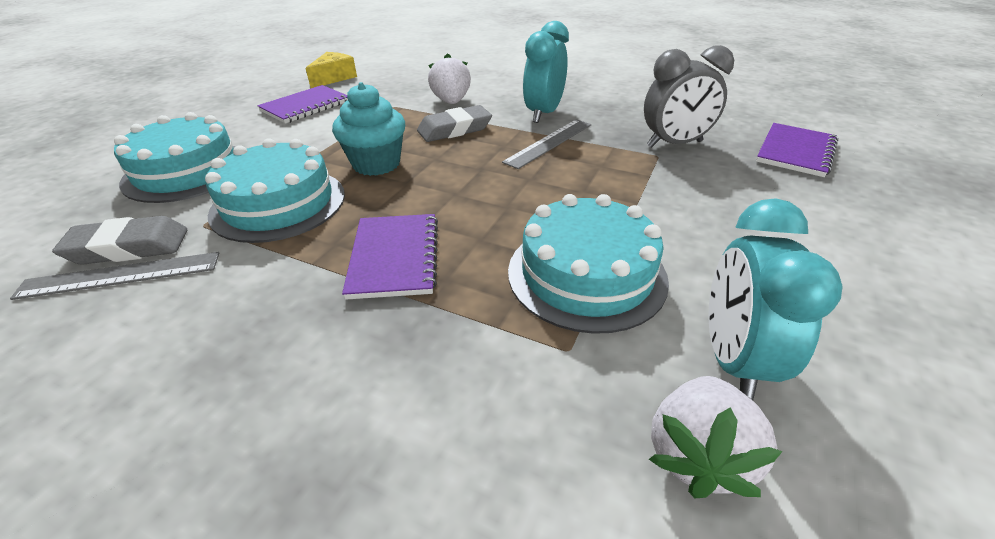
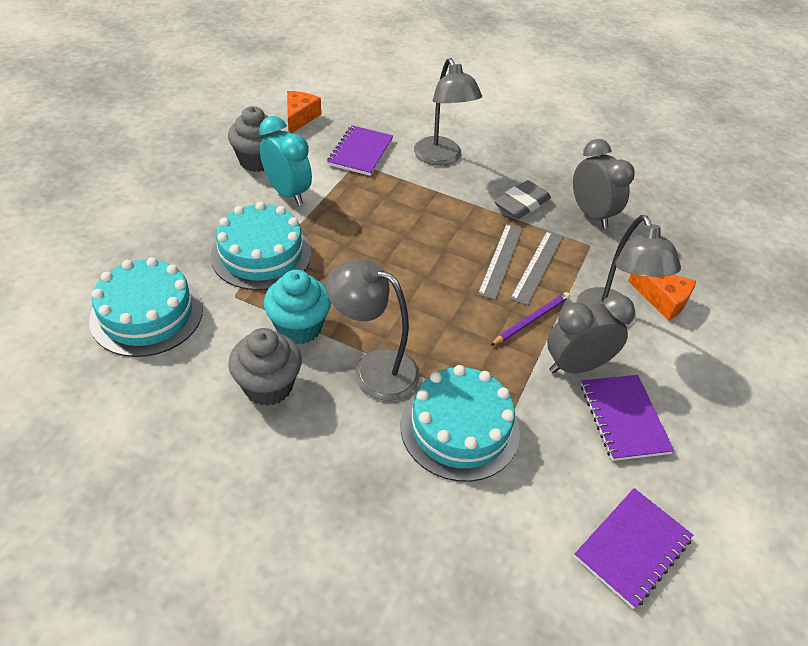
grey clock: [644,45,734,148] = 1 -> [547,294,635,374] [573,139,635,229] = 2
grey cupcake: none = 0 -> [228,106,281,172] [228,328,302,406] = 2
grey eraser: [52,216,187,265] [417,105,492,142] = 2 -> [494,180,551,219] = 1
grey lamp: none = 0 -> [326,259,420,401] [414,58,482,166] [576,215,681,327] = 3
orange cheese: none = 0 -> [287,91,321,134] [628,274,696,321] = 2
purple pencil: none = 0 -> [490,292,570,346] = 1
turquoise clock: [523,21,569,123] [709,198,843,400] = 2 -> [259,116,312,205] = 1
white strawberry: [428,53,471,104] [649,376,783,498] = 2 -> none = 0
yellow cheese: [305,52,357,88] = 1 -> none = 0

